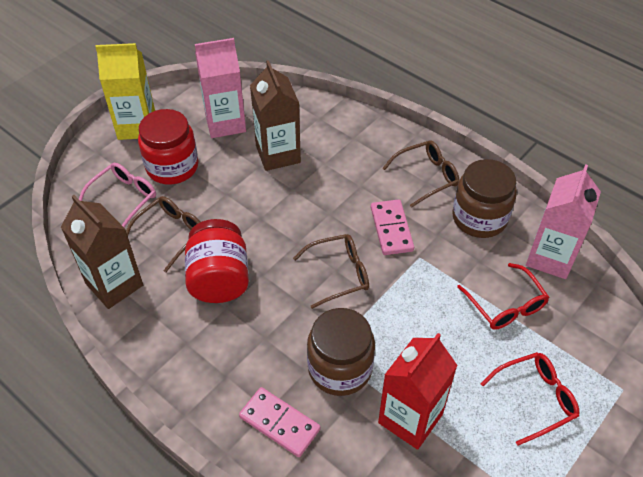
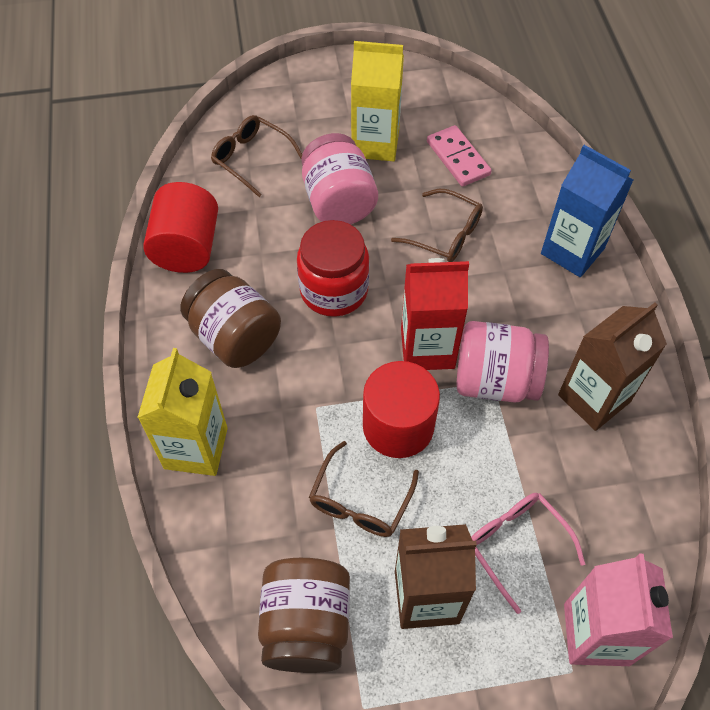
blue carton: none = 0 -> [541,145,633,277] = 1
pink carton: [195,38,246,138] [526,164,601,279] = 2 -> [564,554,673,666] = 1
pink domino: [239,387,321,457] [371,199,414,255] = 2 -> [427,125,492,187] = 1
pink jar: none = 0 -> [301,133,378,224] [456,321,549,403] = 2
red cylinder: none = 0 -> [143,182,218,273] [363,361,440,458] = 2
red glasses: [457,263,549,330] [481,352,579,445] = 2 -> none = 0
red jar: [138,109,199,184] [185,219,249,303] = 2 -> [297,220,369,317] = 1
yellow carton: [95,43,155,140] = 1 -> [137,348,228,476] [351,41,404,161] = 2

